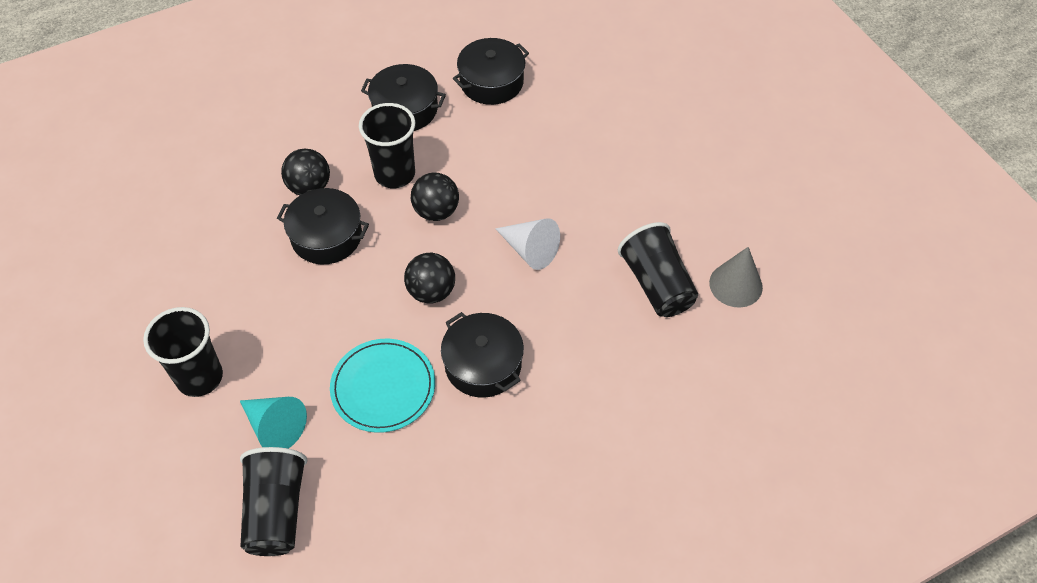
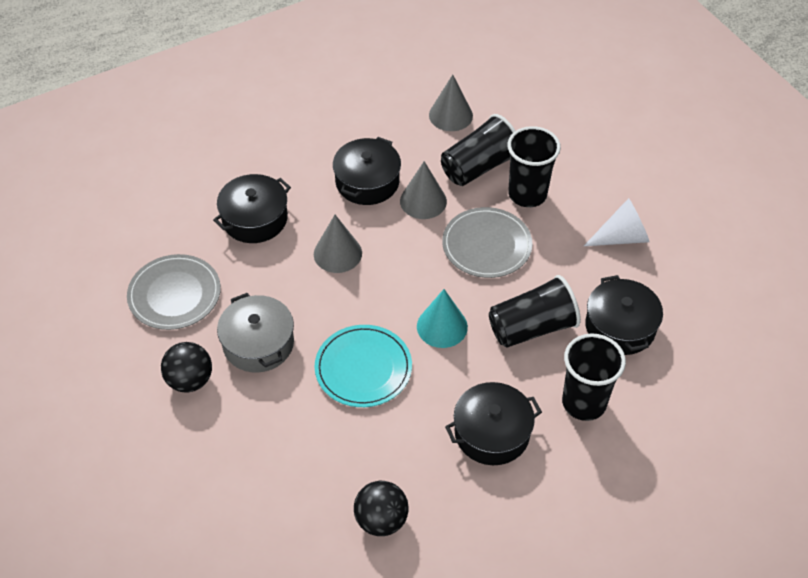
black ball: [281,149,330,195] [404,253,455,304] [411,173,459,221] = 3 -> [161,342,212,393] [354,481,409,536] = 2
grey cone: [709,247,763,307] = 1 -> [314,215,362,273] [400,161,447,219] [429,75,473,131] = 3
grey plate: none = 0 -> [127,254,221,330] [442,207,532,278] = 2
grey pot: none = 0 -> [217,293,294,372] = 1

